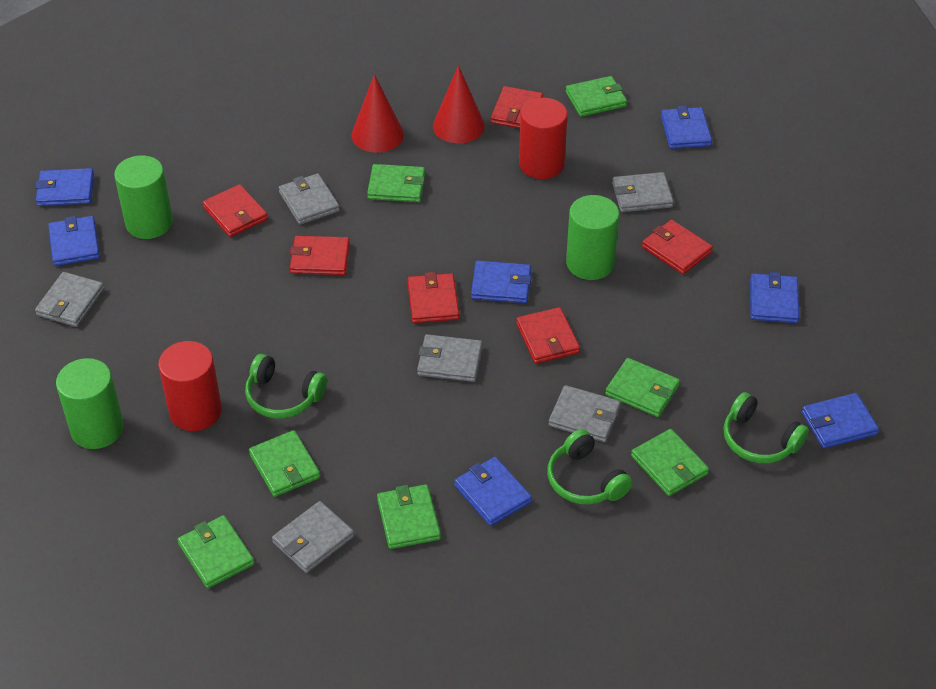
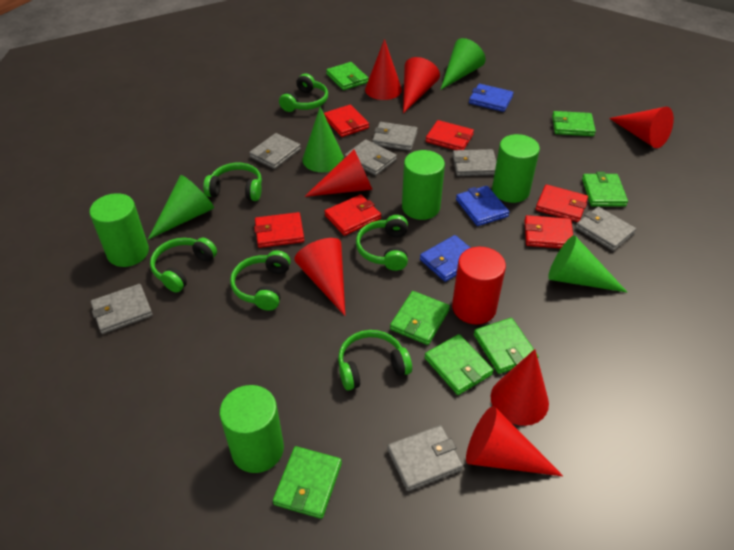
blue wallet: [35,168,94,206] [48,216,100,266] [454,457,532,526] [471,260,531,303] [661,106,712,149] [750,272,799,323] [802,393,879,449] = 7 -> [420,235,471,282] [456,186,509,226] [469,84,514,112] = 3
green cone: none = 0 -> [148,175,214,240] [302,107,344,172] [440,38,485,90] [548,235,628,293] = 4
green cylinder: [56,358,124,449] [114,155,173,239] [566,195,619,280] = 3 -> [90,193,149,267] [220,385,284,473] [402,150,445,220] [492,134,540,203] = 4
green headphones: [245,354,327,418] [547,429,633,504] [723,392,809,463] = 3 -> [150,238,217,293] [203,163,262,201] [230,250,291,311] [279,73,328,112] [338,330,412,390] [356,215,408,271] = 6
grey wallet: [35,272,104,327] [272,501,354,573] [279,173,340,225] [417,334,482,382] [548,385,621,442] [612,172,674,212] = 6 -> [91,284,153,334] [249,133,301,169] [345,139,397,176] [372,122,418,151] [387,425,463,491] [452,149,497,176] [576,207,636,251] = 7
red cone: [351,74,404,153] [433,65,485,144] = 2 -> [294,238,345,316] [304,149,373,197] [365,39,402,100] [403,57,440,114] [466,406,563,476] [491,349,549,426] [609,107,674,148] = 7
red cylinder: [158,341,222,431] [519,98,568,179] = 2 -> [452,247,506,324] = 1

